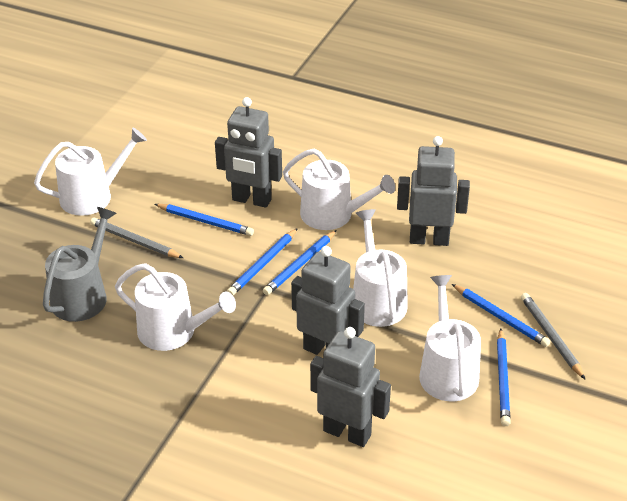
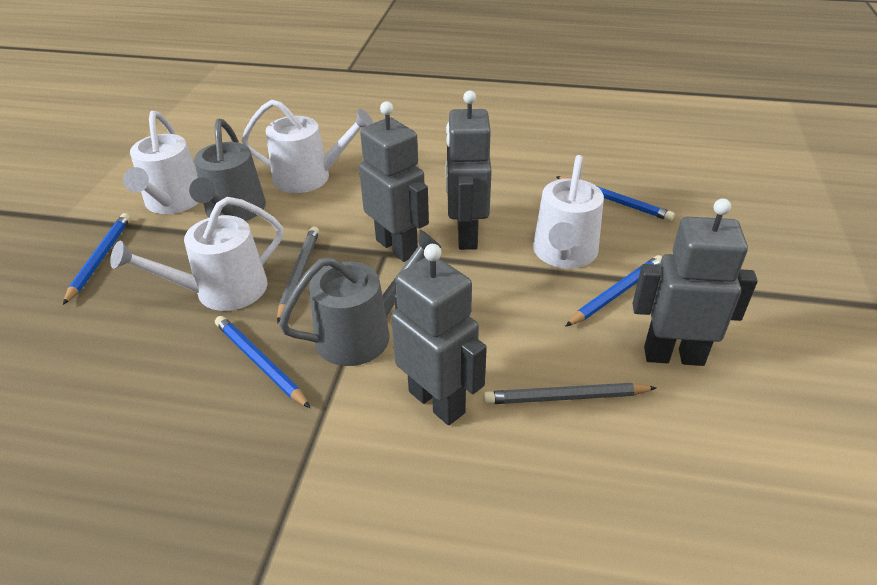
blue pencil: [155,204,254,236] [227,228,298,295] [263,230,337,295] [452,284,551,347] [497,328,511,426] = 5 -> [63,213,130,305] [215,316,310,408] [556,176,675,221] [565,255,662,327] = 4
grey watering can: [43,207,116,322] = 1 -> [189,119,266,221] [279,229,441,366] = 2
white watering can: [34,128,147,216] [115,263,236,351] [283,149,395,230] [353,209,408,327] [419,275,481,401] = 5 -> [110,197,283,311] [123,111,198,214] [242,100,373,193] [533,155,604,268] = 4

